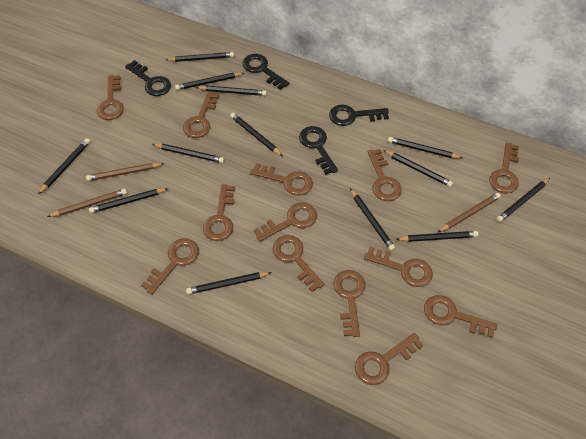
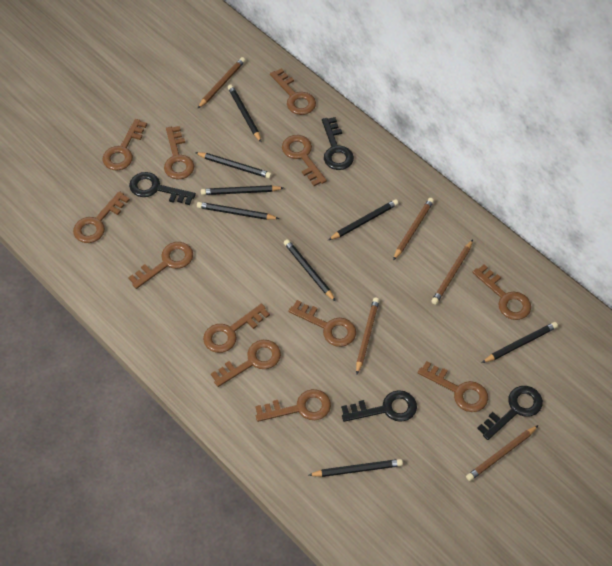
black pencil: [38,138,91,194] [89,188,169,213] [152,144,224,163] [166,52,234,62] [175,73,244,90] [186,272,272,295] [196,86,267,96] [230,113,283,156] [350,188,395,251] [383,150,453,187] [388,137,462,159] [396,231,478,242] [497,178,550,222] = 13 -> [195,152,272,178] [197,202,279,220] [201,185,283,195] [228,85,262,143] [284,239,336,302] [309,459,403,477] [328,199,399,240] [482,322,558,363] = 8
brown key: [97,75,124,120] [141,238,199,295] [183,92,219,138] [203,184,235,241] [250,163,313,196] [254,202,317,242] [273,235,325,292] [333,270,365,337] [355,333,424,385] [364,247,433,287] [368,149,402,201] [424,295,497,338] [489,142,519,194] = 13 -> [73,191,130,243] [102,119,147,171] [128,242,193,289] [164,126,194,179] [203,303,270,353] [211,340,281,387] [255,389,331,422] [270,68,316,115] [282,135,327,186] [288,300,356,347] [418,361,488,412] [472,264,531,320] = 12
brown pencil: [47,189,127,217] [86,163,165,181] [438,193,501,232] = 3 -> [197,57,246,109] [356,297,380,375] [393,198,434,260] [431,240,473,305] [466,425,539,481] = 5

